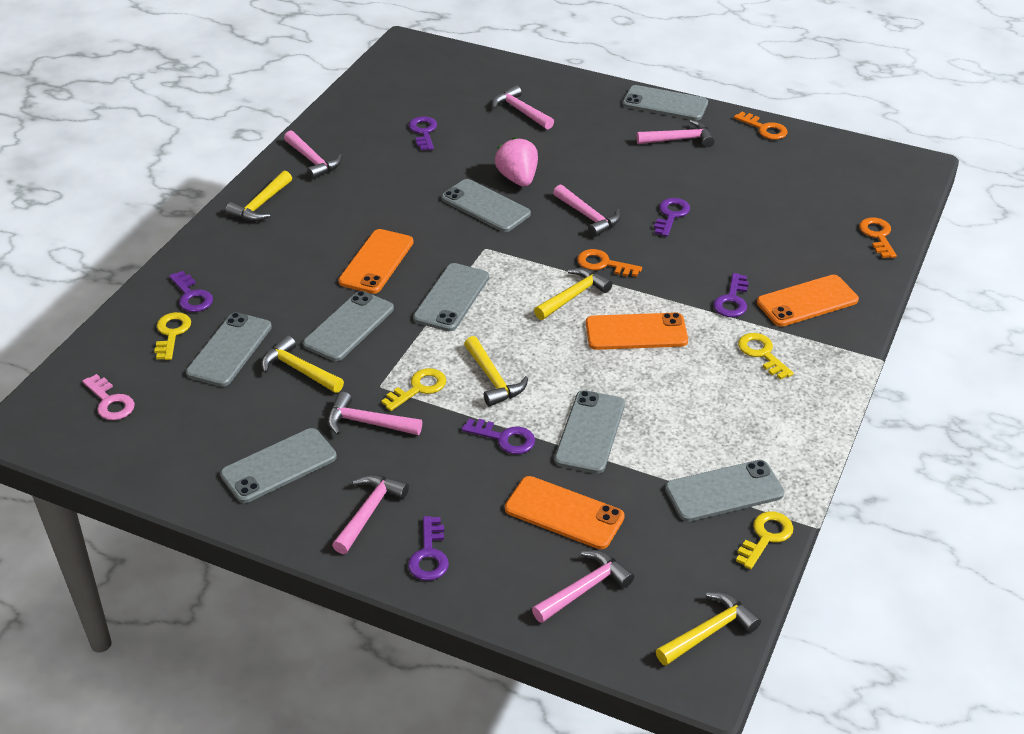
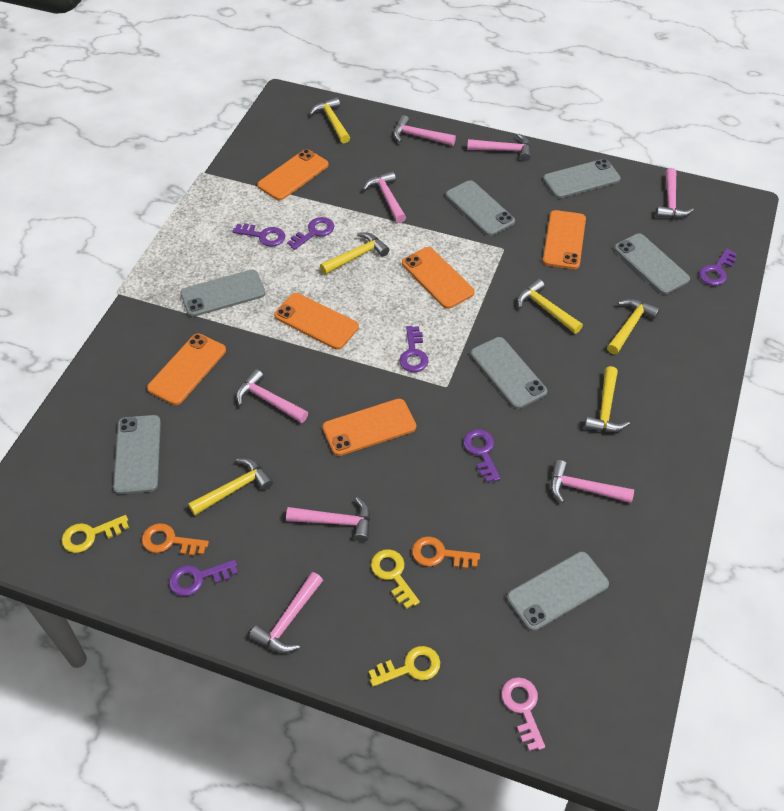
grey phone: [186,312,272,387] [220,428,337,503] [303,291,394,361] [413,263,489,331] [441,179,531,232] [554,390,625,474] [622,85,708,120] [665,460,784,522] = 8 -> [113,415,161,494] [180,270,266,317] [446,180,515,236] [471,337,547,409] [507,552,609,631] [543,159,621,198] [614,233,690,294] = 7
orange key: [577,249,642,277] [734,112,788,140] [859,218,897,258] = 3 -> [142,523,209,556] [412,536,480,569] = 2
orange phone: [338,229,414,294] [505,476,625,549] [586,312,688,350] [757,275,859,327] = 4 -> [147,334,226,405] [257,149,329,200] [274,293,359,349] [323,399,416,456] [402,247,475,309] [543,210,586,269] = 6
pink hammer: [284,130,342,179] [328,391,422,435] [332,474,409,554] [492,85,554,129] [532,550,634,623] [553,185,621,237] [636,120,715,147] = 7 -> [236,369,308,423] [249,572,323,653] [286,497,371,542] [363,171,406,223] [394,115,456,146] [467,134,531,161] [551,460,634,503] [656,168,694,218] = 8
pink strawberry: [495,137,538,187] = 1 -> none = 0
yellow hammer: [226,170,292,221] [262,335,344,393] [464,336,528,407] [534,268,613,320] [656,592,761,666] = 5 -> [188,458,273,516] [309,97,350,143] [320,232,390,275] [517,279,583,334] [584,366,630,432] [607,299,660,354] = 6
yellow key: [154,312,191,360] [381,368,446,411] [736,511,793,569] [738,333,794,380] = 4 -> [62,515,129,553] [369,646,440,687] [371,549,420,609] = 3

